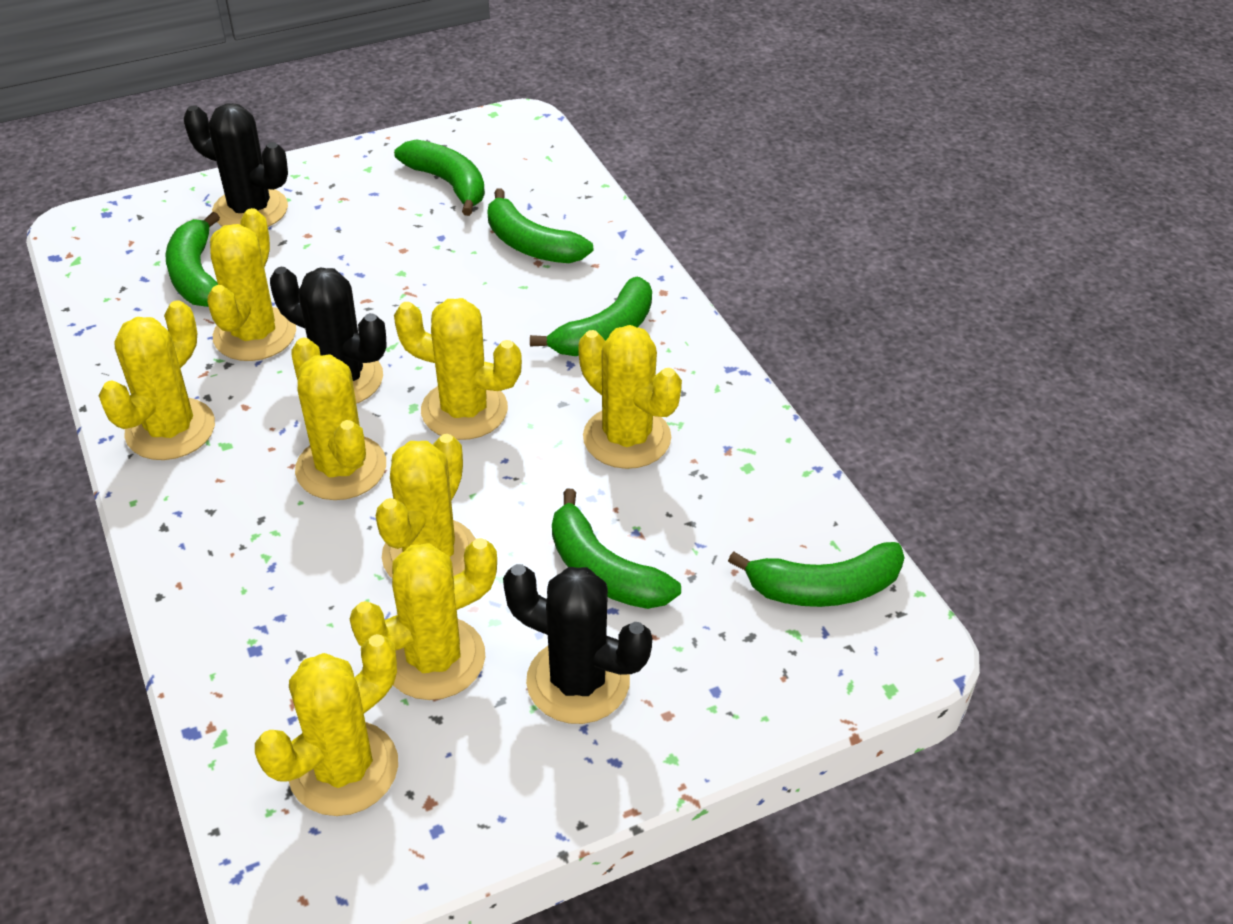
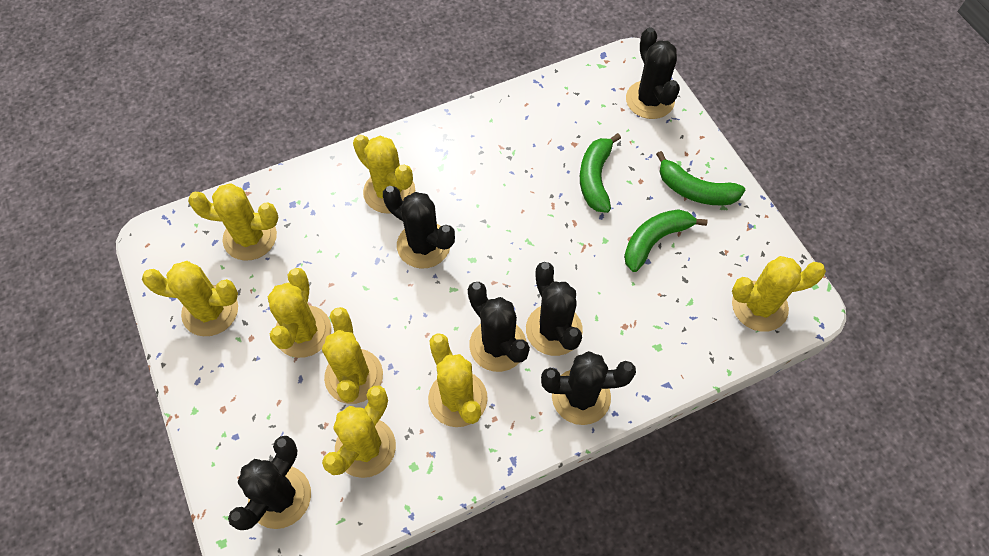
black cactus: [184,103,288,227] [270,267,387,404] [503,564,652,724] = 3 -> [228,436,311,530] [383,186,455,269] [468,282,530,372] [526,262,583,356] [541,351,636,425] [626,27,680,119] = 6
green banana: [165,212,220,307] [394,139,485,216] [487,188,593,263] [530,277,652,356] [552,489,681,609] [728,542,905,607] = 6 -> [580,133,621,213] [624,209,707,272] [656,151,745,205] = 3

